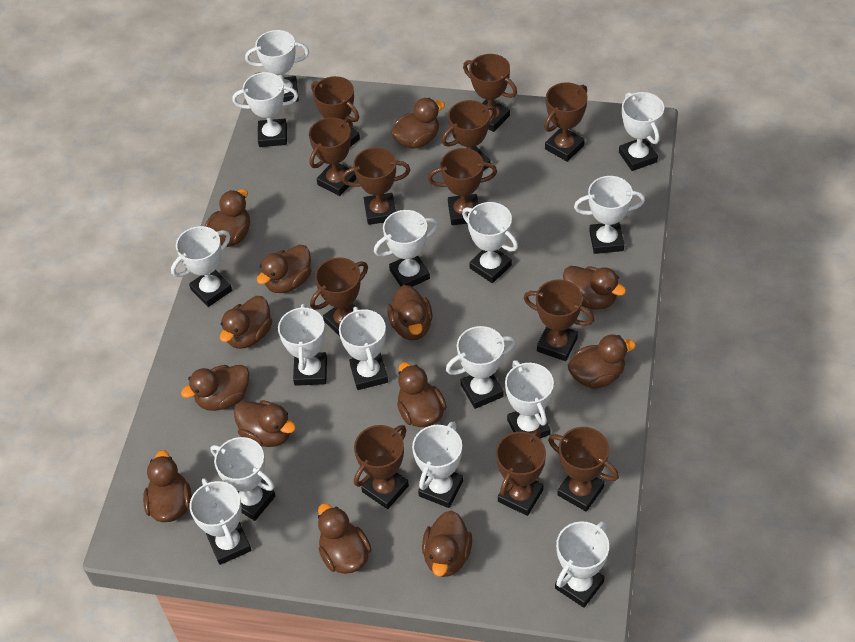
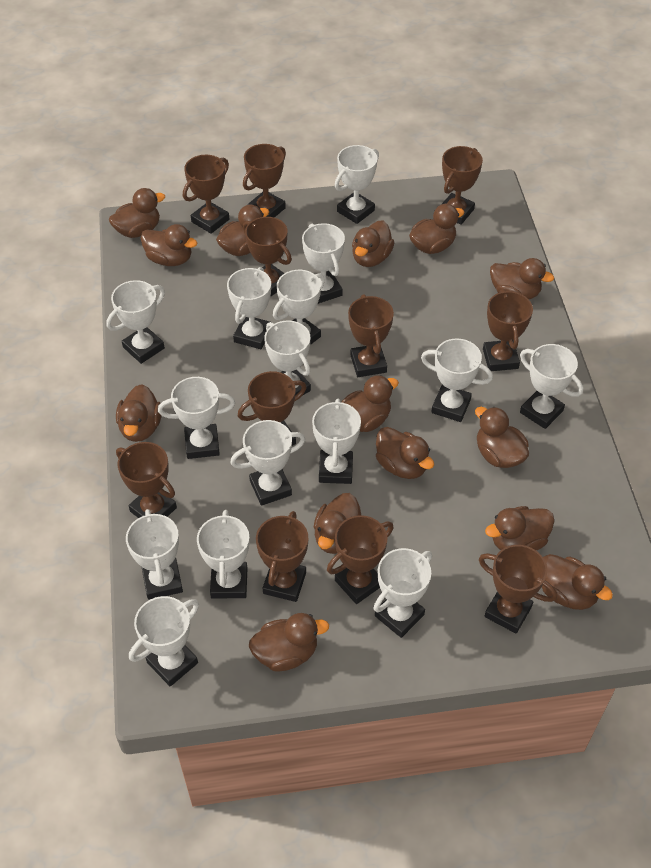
brown duck: [143,450,192,522] [181,365,249,411] [205,189,250,247] [220,296,272,349] [234,400,296,447] [257,244,312,293] [318,503,372,574] [387,285,432,340] [391,98,445,149] [397,362,447,427] [422,511,472,577] [563,266,626,310] [568,334,636,389] = 13 -> [109,188,165,238] [116,384,162,442] [141,224,198,266] [216,205,269,256] [249,613,329,671] [314,493,361,554] [341,375,399,432] [352,221,395,267] [376,427,434,479] [409,204,465,254] [475,407,529,468] [485,506,554,551] [490,258,554,299] [542,554,613,610] = 14
brown trophy: [309,117,357,196] [310,257,368,336] [311,76,360,147] [342,147,410,225] [354,425,409,509] [428,148,497,225] [442,100,497,171] [463,54,517,132] [496,429,546,516] [524,279,594,361] [545,82,588,162] [548,427,619,512] = 12 -> [116,442,177,518] [183,155,229,234] [238,371,306,446] [243,144,286,218] [243,217,292,297] [256,511,308,602] [327,515,394,604] [348,294,394,377] [441,146,483,225] [479,545,557,633] [483,289,533,371] = 11

